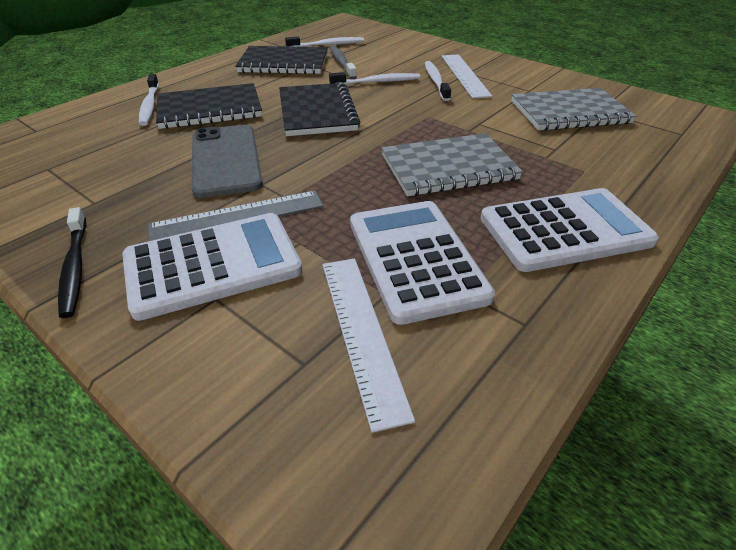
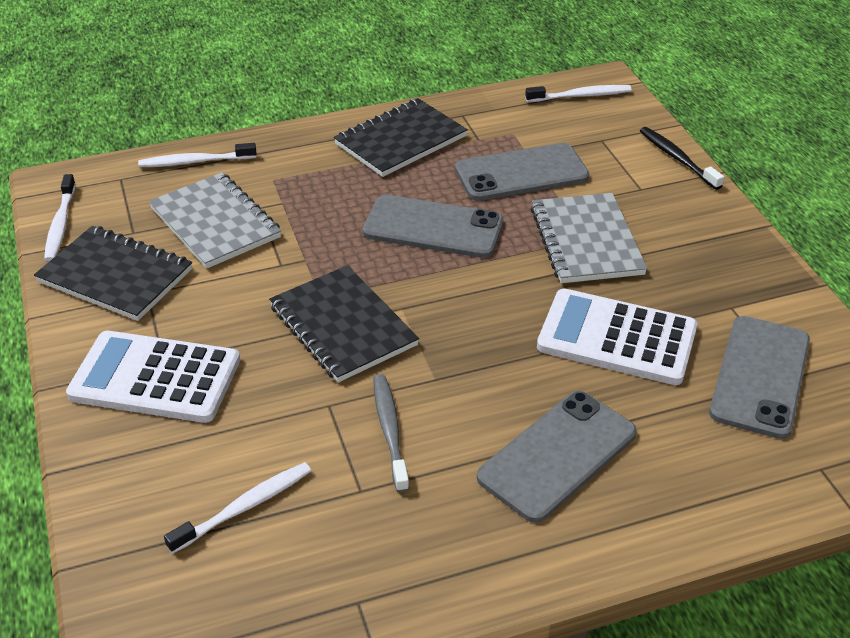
grey phone: [191,125,263,198] = 1 -> [363,195,503,258] [455,143,589,201] [477,391,637,523] [709,316,810,439] = 4
grey ruler: [148,191,324,241] = 1 -> none = 0
white calculator: [122,213,303,321] [350,201,495,325] [480,188,659,272] = 3 -> [66,331,240,423] [537,288,698,385] = 2
white ruler: [323,258,415,433] [442,54,492,98] = 2 -> none = 0

